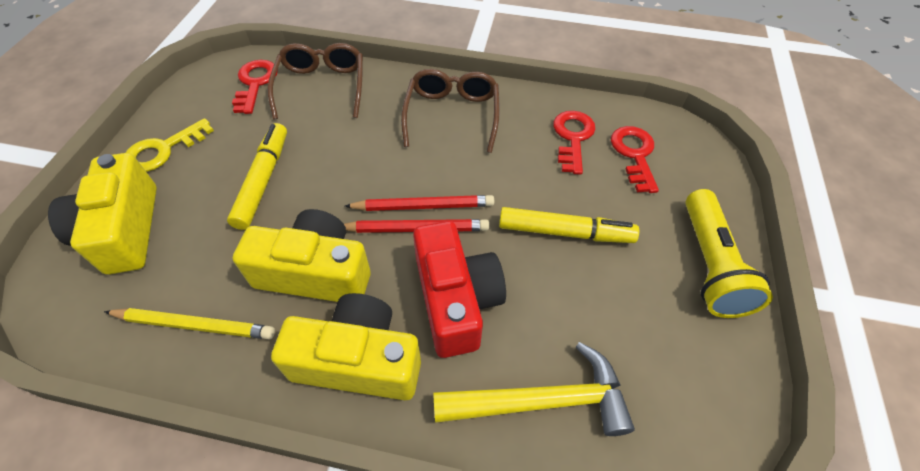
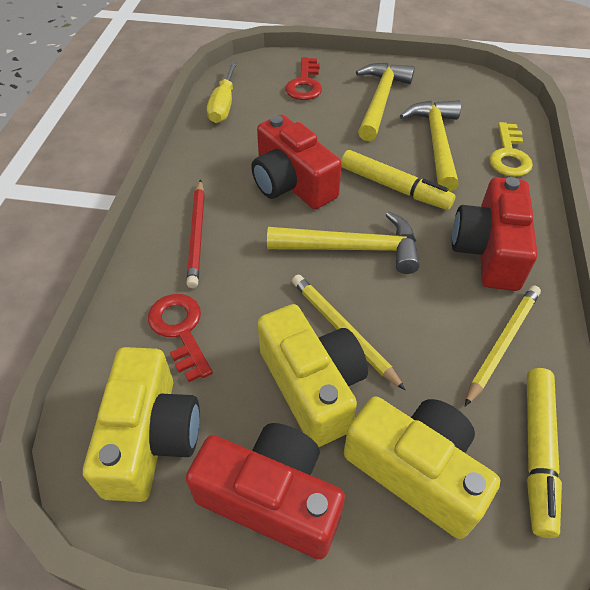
brown glasses: [268,43,363,119] [401,69,500,153] = 2 -> none = 0
red camera: [413,221,506,358] = 1 -> [186,423,345,559] [251,115,342,209] [452,177,537,291] = 3
red key: [232,60,278,114] [553,111,595,175] [611,126,659,193] = 3 -> [148,294,213,382] [285,57,322,100] = 2
red pencil: [344,219,489,233] [345,195,494,211] = 2 -> [186,179,205,288] = 1
yellow flashlight: [686,189,773,318] = 1 -> none = 0
yellow hammer: [433,342,635,436] = 1 -> [267,212,420,274] [356,63,415,141] [400,100,461,192] = 3
yellow pencil: [104,308,275,340] = 1 -> [292,275,405,390] [465,285,541,406] = 2
yellow screwdriver: none = 0 -> [207,62,237,123] = 1

